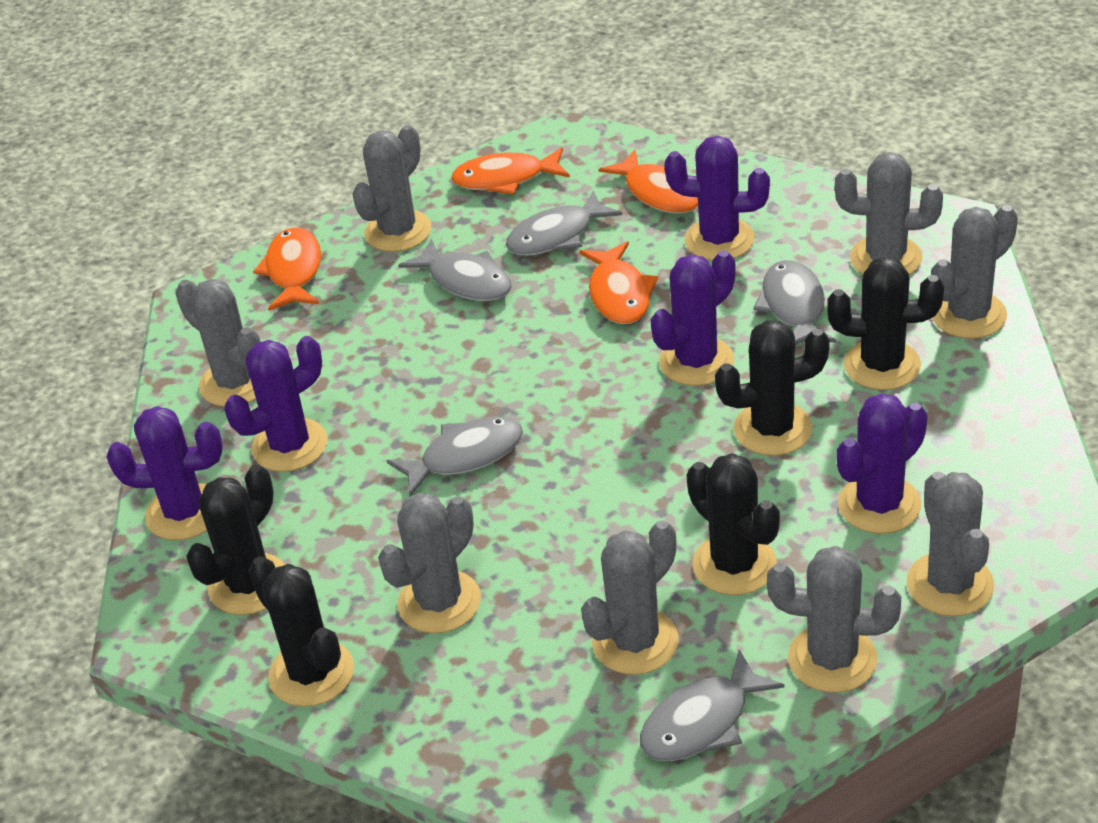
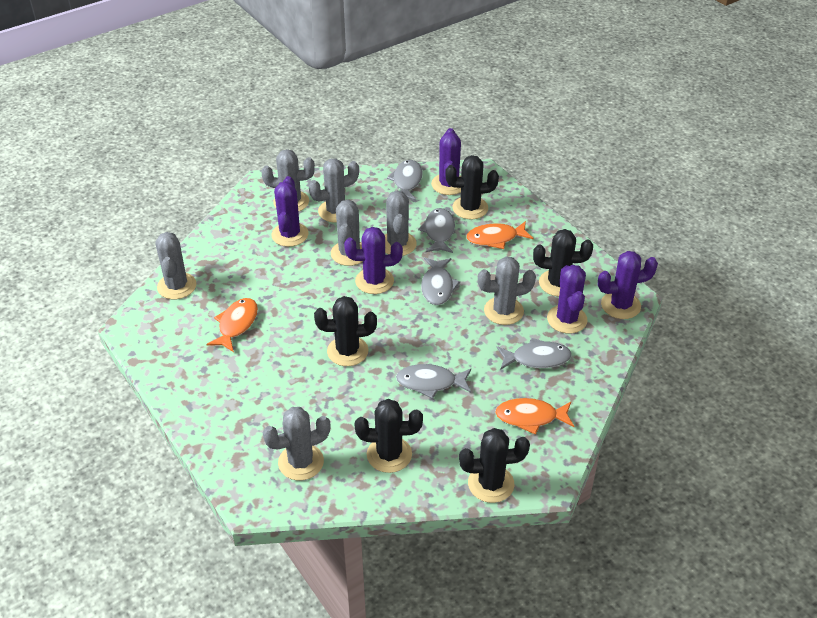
grey cactus: [175,279,261,407] [352,125,431,252] [378,493,481,633] [581,521,679,675] [767,546,902,693] [835,152,943,275] [907,472,994,616] [931,205,1018,339] = 8 -> [155,232,197,299] [261,149,315,212] [263,407,331,480] [309,158,359,223] [331,200,363,266] [385,191,417,256] [478,257,536,325] = 7
orange fish: [253,228,321,311] [451,147,570,195] [579,241,658,324] [598,149,698,214] = 4 -> [206,298,258,352] [466,221,533,249] [495,398,574,435] = 3

